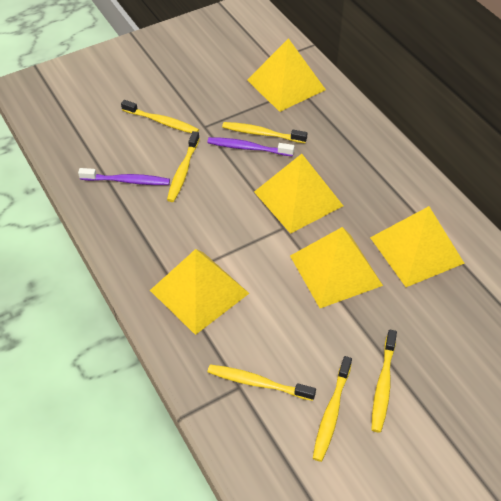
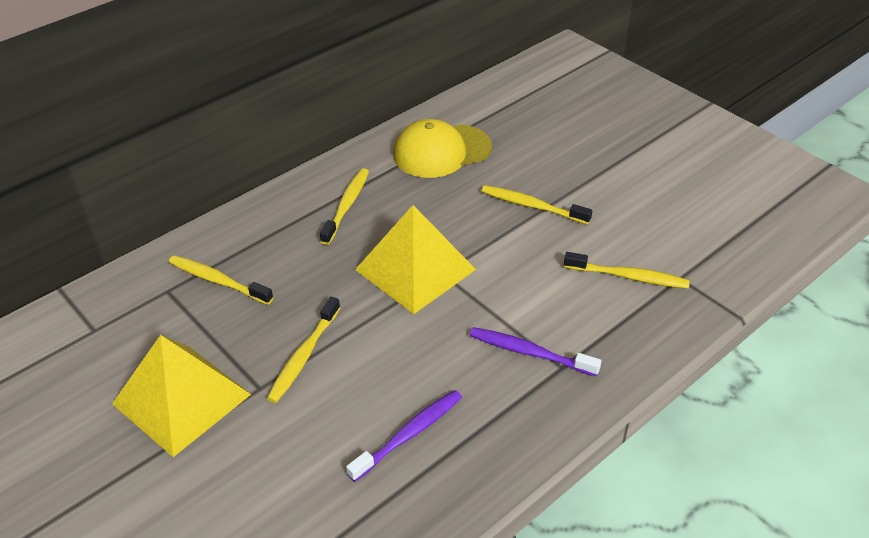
yellow cap: none = 0 -> [393,119,492,178] = 1
yellow pyramid: [150,249,249,335] [247,38,326,112] [254,154,343,234] [290,227,383,308] [370,206,465,287] = 5 -> [112,335,251,457] [355,205,476,314] = 2
yellow toothbrush: [121,100,199,133] [167,131,200,202] [207,365,316,401] [222,122,307,143] [313,356,352,462] [372,330,397,433] = 6 -> [169,255,273,305] [267,297,340,403] [320,168,369,245] [481,185,592,224] [564,252,690,289] = 5

